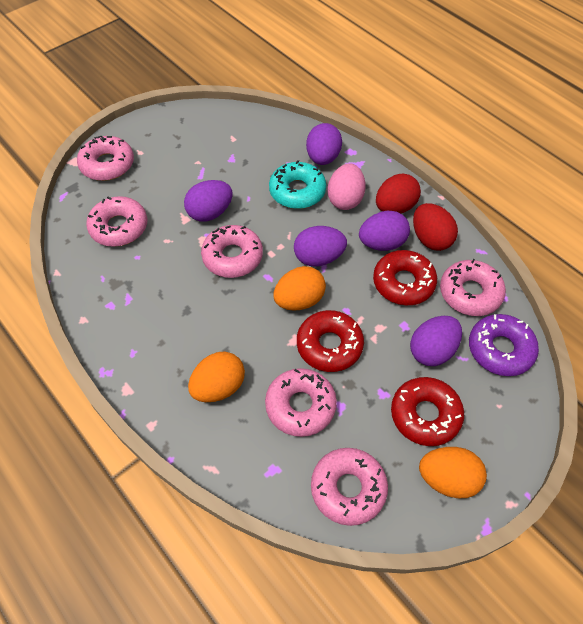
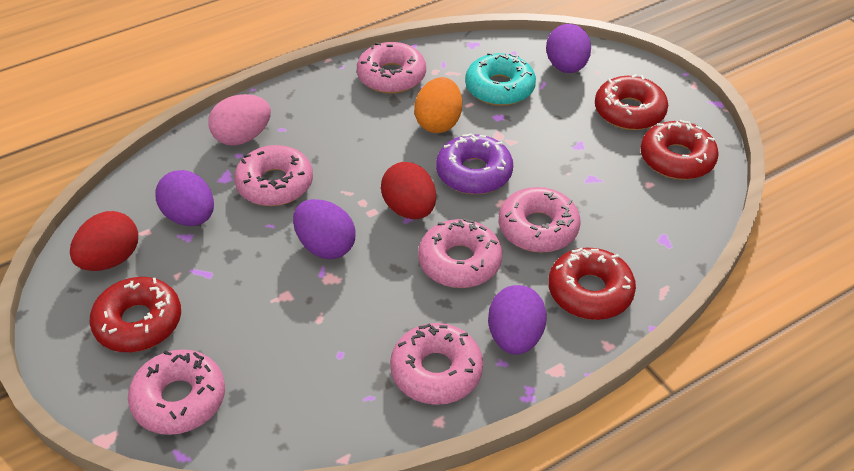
orange egg: [188,352,245,402] [274,266,326,311] [419,447,487,498] = 3 -> [414,77,462,133] = 1
purple egg: [184,180,232,222] [294,226,347,267] [306,123,342,165] [359,211,410,251] [410,316,462,366] = 5 -> [156,170,214,226] [293,199,356,259] [488,285,547,355] [546,24,591,73] = 4
red donut: [297,310,364,372] [373,250,437,305] [391,377,464,446] = 3 -> [90,277,181,352] [548,248,636,320] [595,74,668,130] [640,120,719,180] = 4

